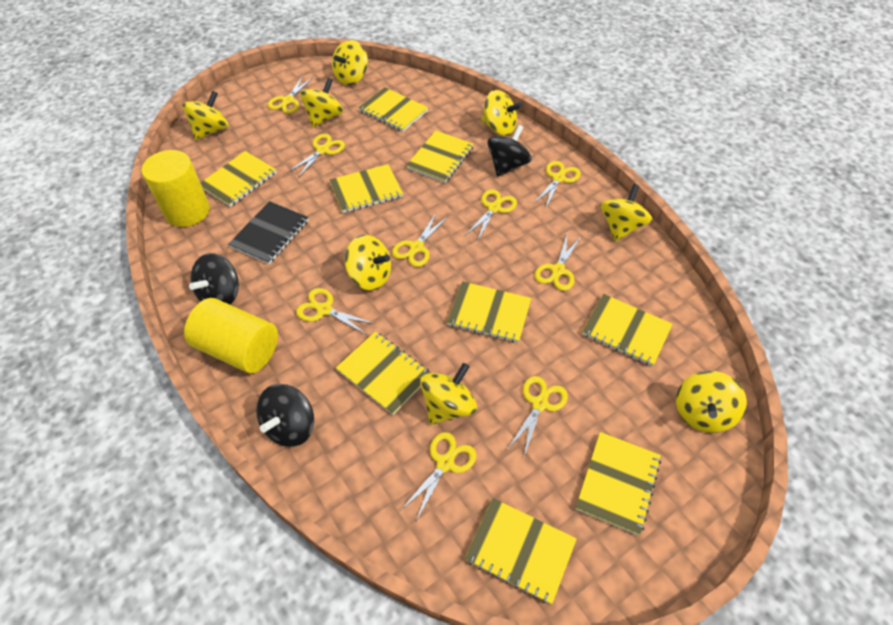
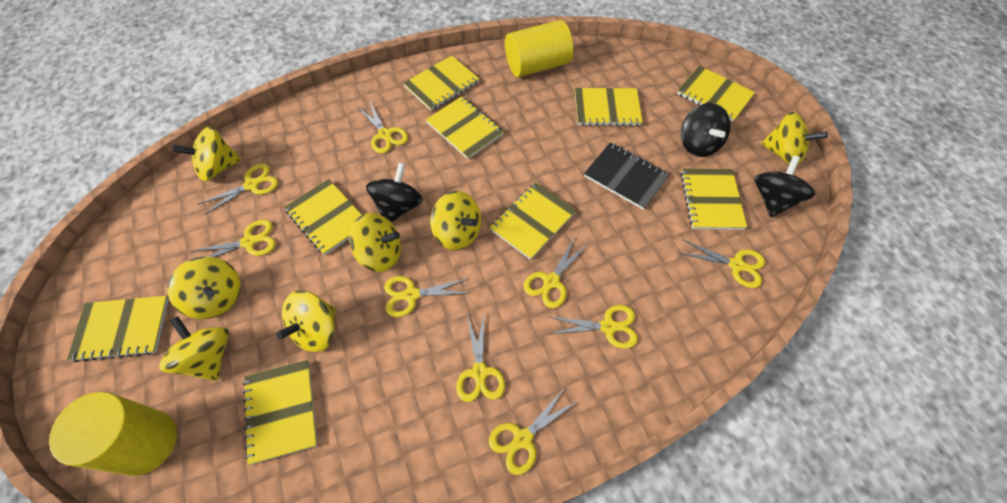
yellow spinning top: [182,91,229,140] [300,78,343,127] [332,40,368,85] [345,235,391,290] [420,363,477,425] [481,90,522,136] [601,184,652,241] [676,371,747,433] = 8 -> [159,316,229,381] [168,256,241,319] [172,127,241,181] [276,291,336,352] [349,213,401,272] [430,191,481,250] [761,112,828,165] = 7

